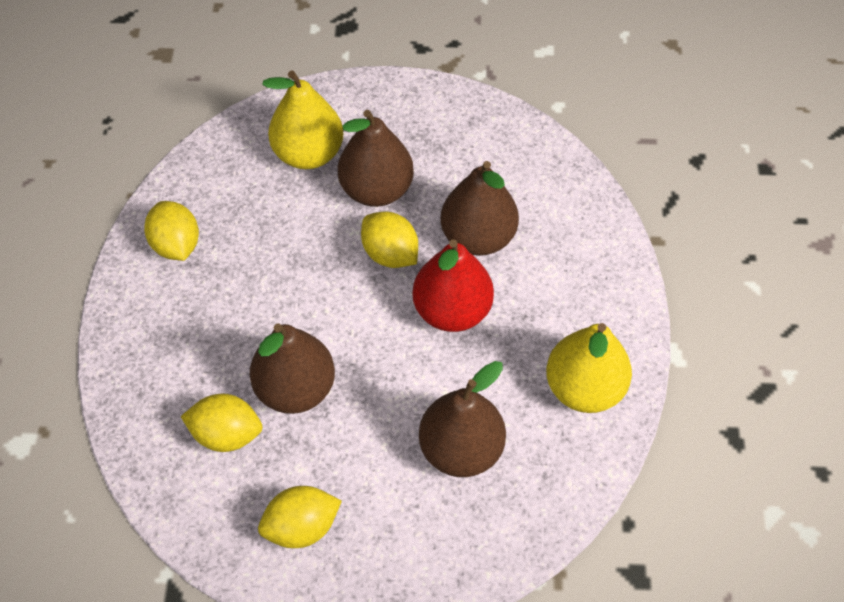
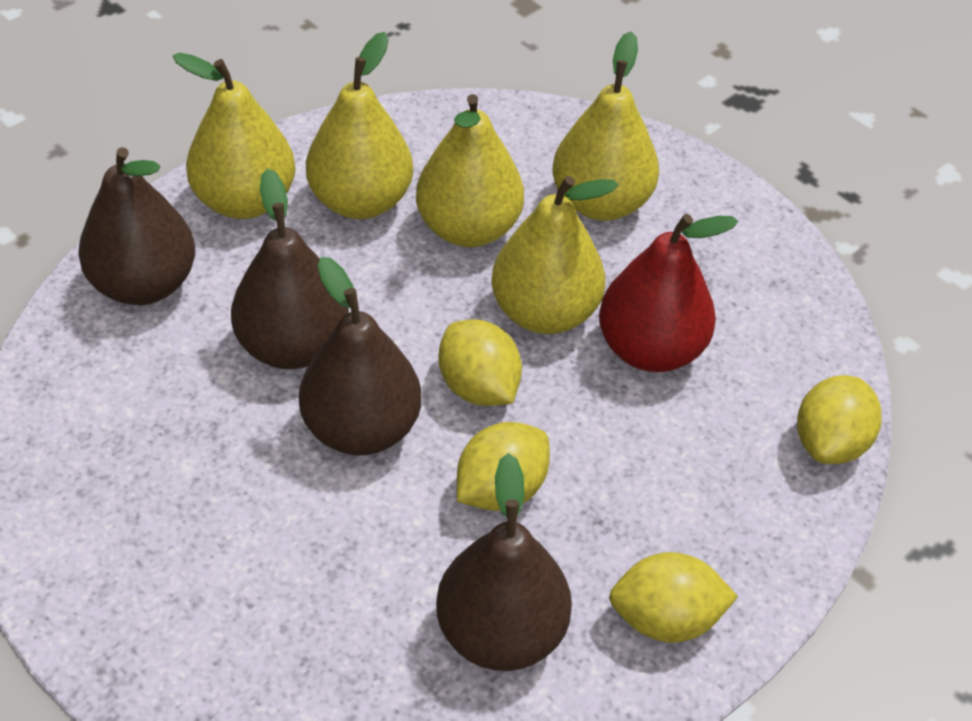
yellow pear: [262,71,343,169] [546,323,632,413] = 2 -> [173,53,295,219] [306,32,413,219] [416,94,524,247] [491,176,618,334] [553,32,659,221] = 5

